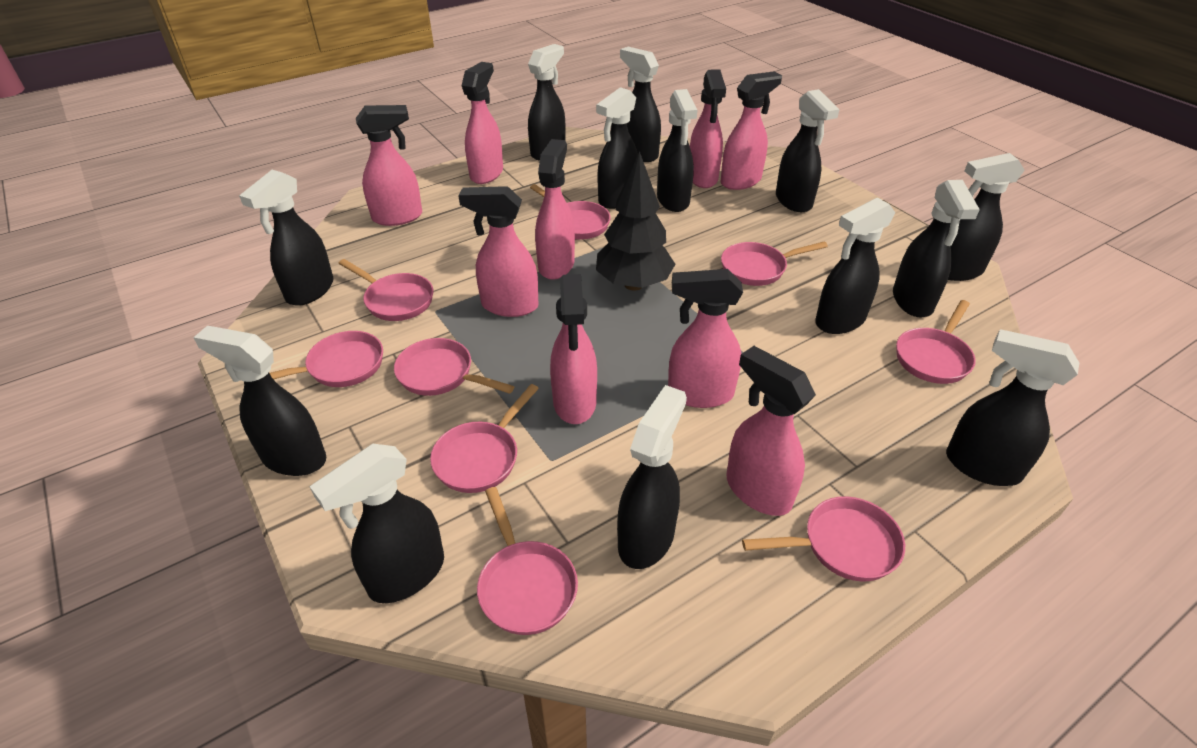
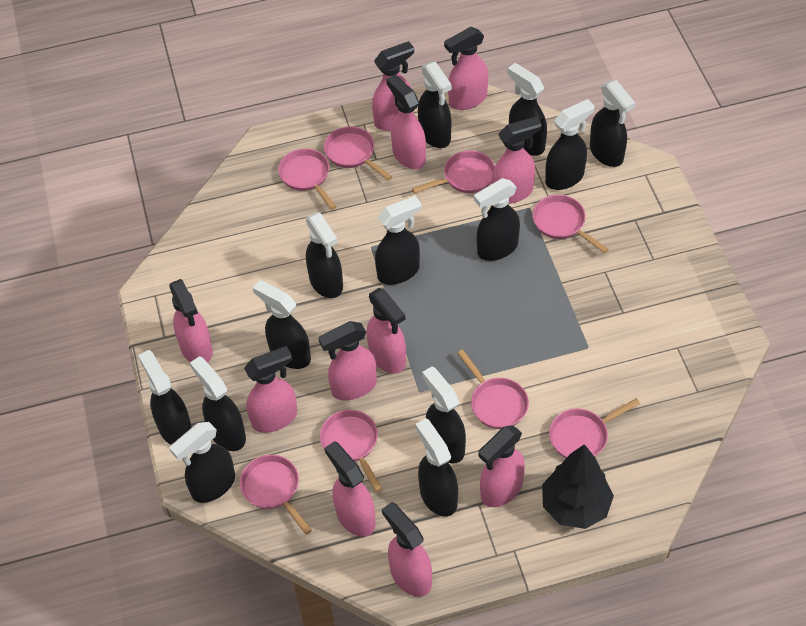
pink pan: [270,331,383,387] [338,259,433,321] [394,338,514,396] [430,384,539,493] [477,487,578,635] [530,184,611,239] [721,241,828,286] [742,496,905,582] [896,300,976,384] = 9 -> [240,455,312,535] [278,149,337,210] [320,410,382,492] [324,126,392,180] [412,151,495,194] [457,350,529,429] [533,195,609,253] [549,398,640,458] = 8
pink spray bottle: [356,105,422,226] [458,186,538,317] [461,62,503,184] [535,139,575,280] [550,274,597,424] [668,269,743,408] [690,69,726,188] [720,71,782,190] [727,346,816,516] = 9 -> [169,279,213,363] [244,346,297,433] [318,321,377,401] [324,441,376,537] [367,288,406,374] [372,41,414,131] [382,502,432,597] [386,75,426,169] [444,27,488,110] [479,425,525,507] [492,116,542,204] = 11

